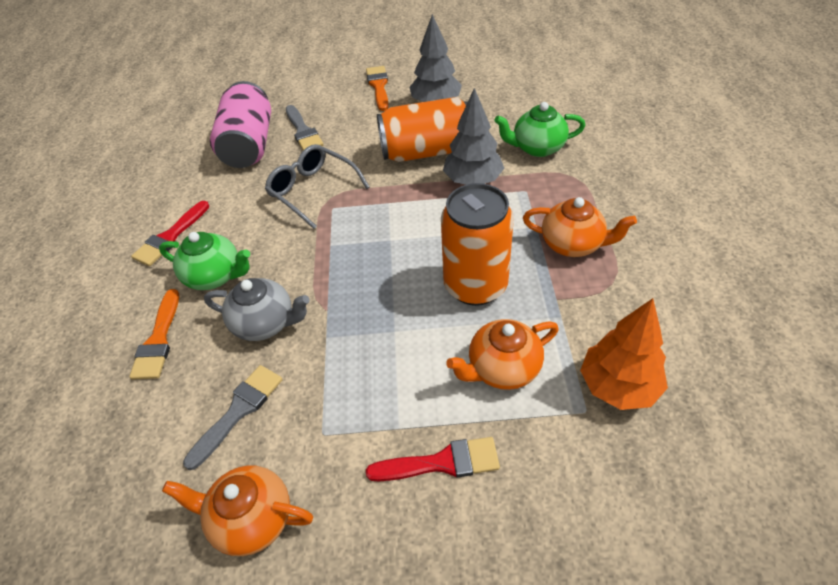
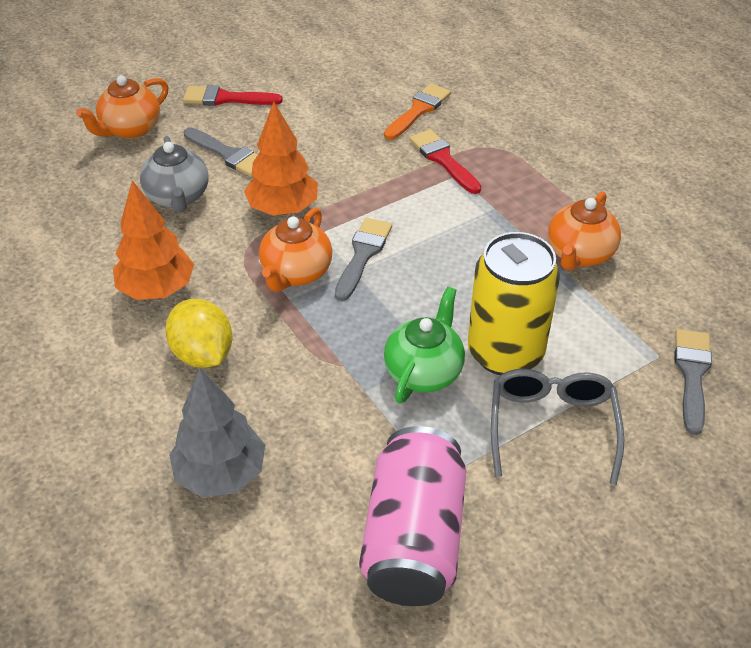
green teapot: [159,232,250,290] [494,102,586,157] = 2 -> [384,287,465,404] = 1
grey brush: [183,365,283,470] [286,105,324,150] = 2 -> [184,127,257,177] [335,218,392,301] [675,329,712,435] = 3
grey tree: [409,14,462,102] [443,88,504,185] = 2 -> [169,368,265,497] = 1
orange brush: [129,289,179,380] [366,66,389,111] = 2 -> [384,83,451,140] = 1
orange can: [377,97,468,162] [441,183,514,306] = 2 -> none = 0
orange tree: [580,298,668,410] = 1 -> [113,181,194,300] [244,102,318,216] = 2
yellow can: none = 0 -> [468,232,560,375] = 1
yellow lemon: none = 0 -> [165,299,232,368] = 1

